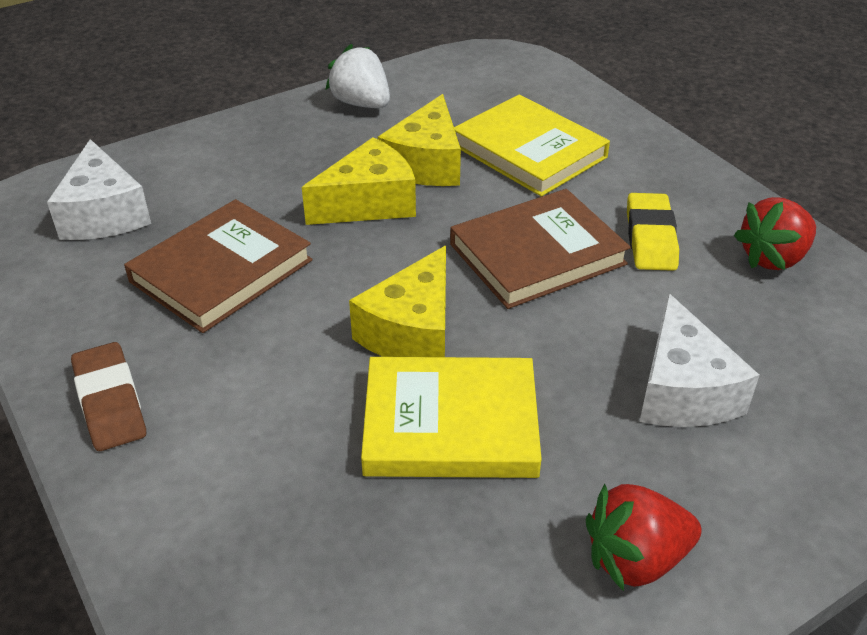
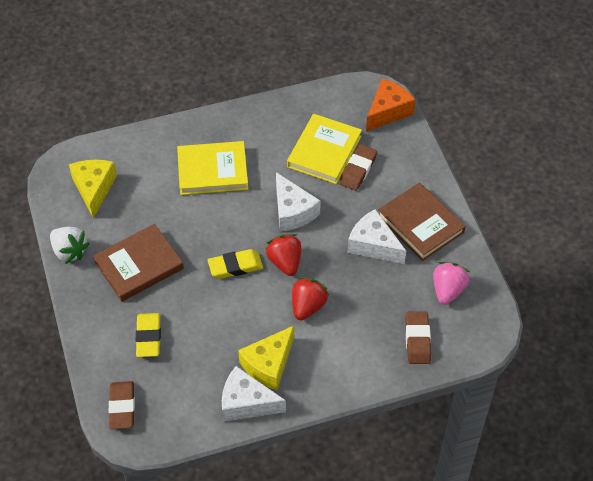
brown eraser: [71,342,146,451] = 1 -> [109,381,135,429] [339,144,377,191] [405,311,431,364] = 3
orange cheese: none = 0 -> [366,78,416,132] = 1
pink strawberry: none = 0 -> [433,262,470,305] = 1
white cheese: [47,139,151,240] [640,293,760,427] = 2 -> [222,366,286,422] [276,172,321,232] [348,209,406,264] = 3
yellow cheese: [302,137,416,225] [349,246,446,357] [378,94,461,186] = 3 -> [69,160,117,218] [238,326,294,390] = 2
yellow eraser: [627,193,679,271] = 1 -> [136,313,161,357] [208,249,263,279] = 2

